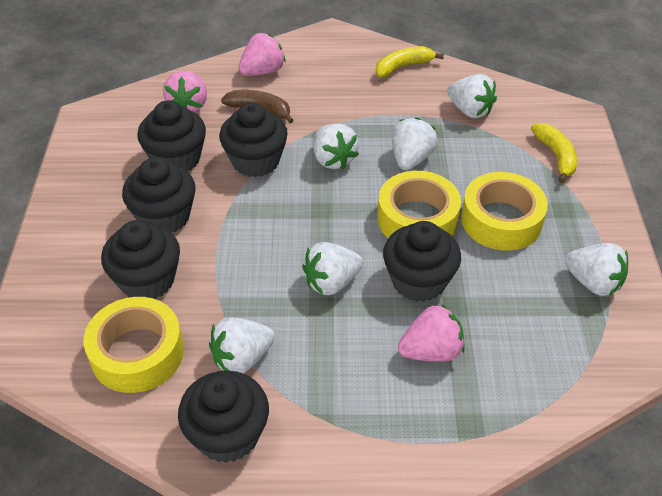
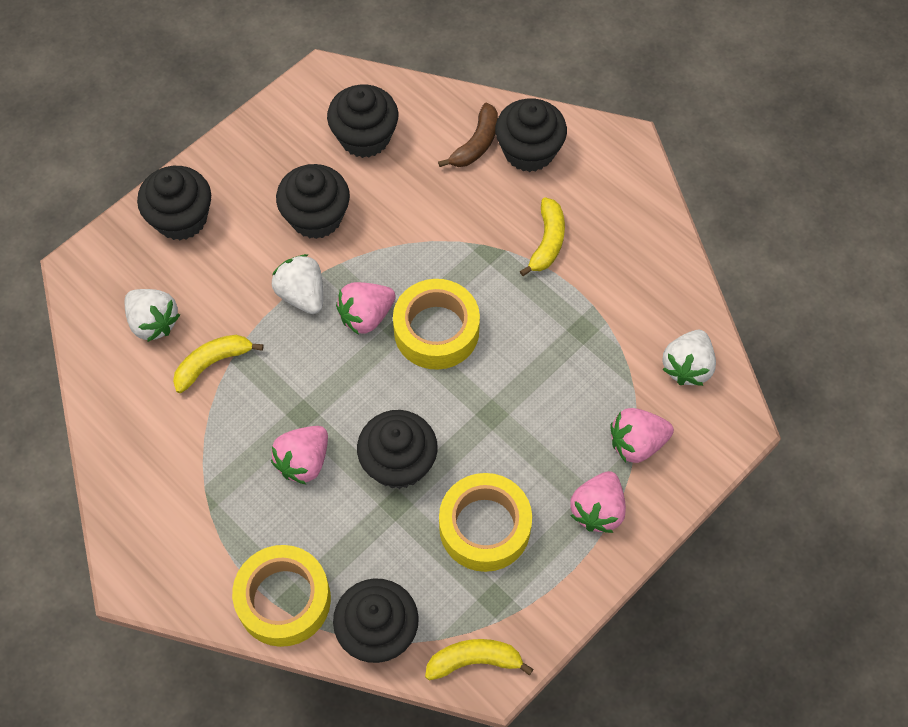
pink strawberry: [163,71,207,112] [239,33,286,76] [398,304,465,362] = 3 -> [271,426,328,484] [336,282,396,335] [570,471,626,533] [610,408,674,463] = 4
white strawberry: [209,318,275,373] [302,242,363,295] [314,123,359,169] [392,117,438,170] [447,74,497,118] [565,243,628,296] = 6 -> [125,289,180,342] [272,254,323,314] [662,330,716,386] = 3
yellow banana: [376,46,444,78] [531,123,577,183] = 2 -> [173,335,264,393] [425,639,533,680] [520,197,565,276] = 3

